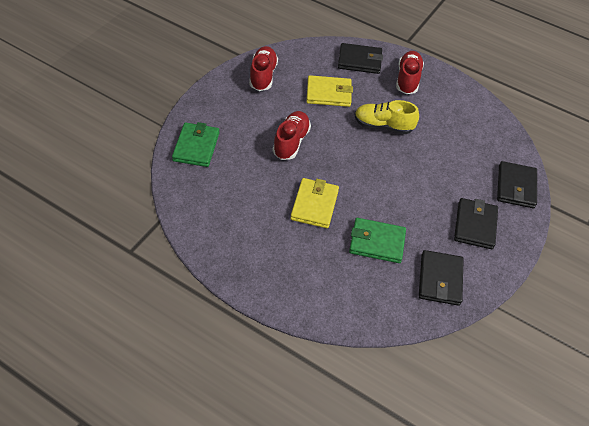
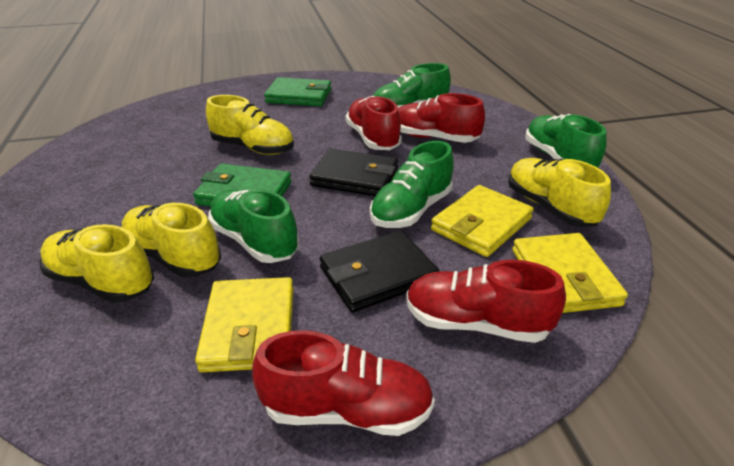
black wallet: [338,43,383,74] [419,250,464,306] [454,198,498,249] [497,161,537,208] = 4 -> [309,149,398,196] [320,230,439,313] = 2
green shoe: none = 0 -> [208,189,299,263] [370,141,454,228] [373,63,451,108] [525,114,607,168] = 4
red shoe: [249,46,278,91] [273,111,311,160] [396,51,424,94] = 3 -> [252,330,435,436] [346,96,402,150] [398,93,485,143] [406,259,566,343] = 4
yellow shoe: [354,100,419,134] = 1 -> [40,224,154,303] [122,203,221,278] [206,95,294,155] [508,158,611,227] = 4
yellow wallet: [290,178,339,228] [306,75,353,107] = 2 -> [195,277,293,372] [431,185,534,257] [512,233,628,313] = 3

